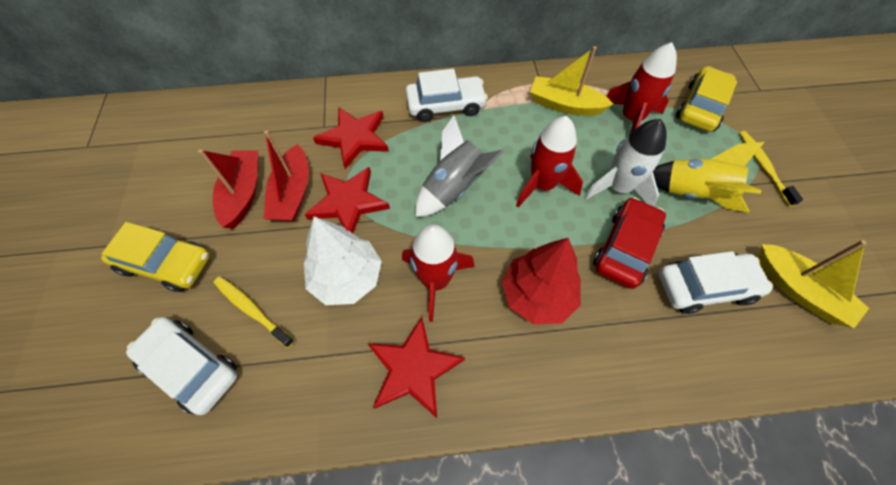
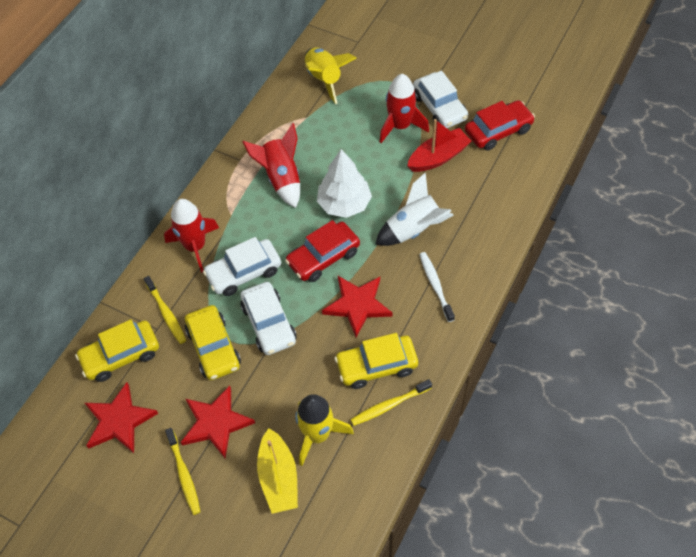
grey rocket: [415,115,504,217] = 1 -> none = 0
red boat: [198,149,258,229] [264,130,309,221] = 2 -> [407,119,472,172] = 1
red car: [593,197,666,289] = 1 -> [285,220,360,282] [465,100,535,151] = 2
red tree: [502,238,581,324] = 1 -> none = 0
white toothbrush: none = 0 -> [419,252,455,322] = 1
yellow boat: [530,46,613,116] [758,240,869,328] = 2 -> [257,428,298,514] = 1
yellow car: [101,222,210,292] [676,66,737,132] = 2 -> [75,319,159,382] [185,305,241,380] [335,333,418,389] = 3
yellow rocket: [653,142,764,213] = 1 -> [295,394,354,466] [305,47,357,104] = 2
yellow toothbrush: [214,277,295,348] [739,131,803,207] = 2 -> [144,276,186,344] [165,428,201,515] [351,379,432,426] = 3

